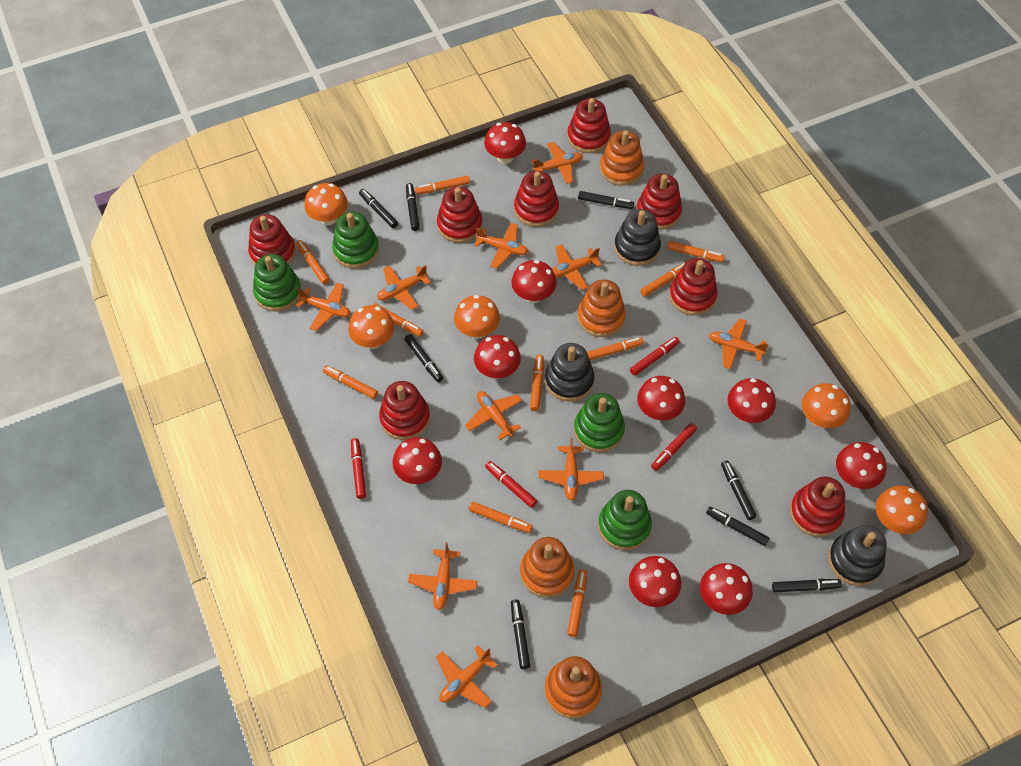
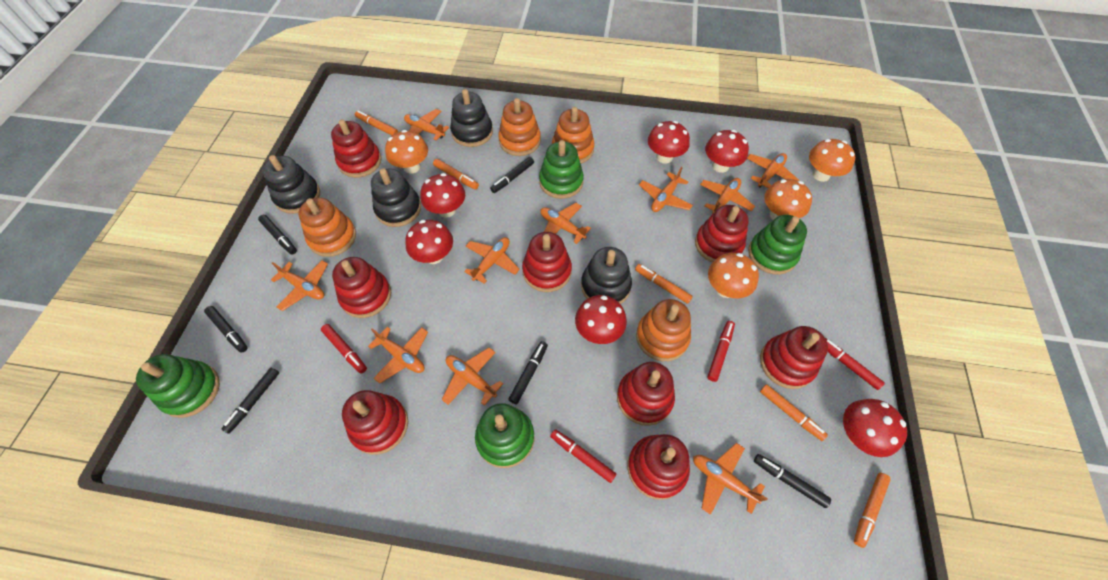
black marker: [359,189,398,228] [404,334,443,382] [406,183,420,231] [511,599,530,669] [578,191,634,209] [706,507,770,546] [721,460,756,520] [772,579,842,593] = 8 -> [204,306,248,353] [222,368,279,434] [258,215,297,255] [490,157,534,193] [508,341,548,404] [754,454,831,508] = 6
black stacking toy: [545,343,594,401] [614,209,661,266] [828,525,887,586] = 3 -> [262,155,320,214] [371,168,421,227] [450,89,493,147] [581,247,632,304] = 4
orange marker: [296,240,330,285] [323,366,378,399] [373,303,424,337] [415,175,470,195] [469,502,533,533] [530,355,544,411] [567,569,587,637] [587,337,644,360] [640,262,686,297] [667,241,725,262] = 10 -> [355,110,398,135] [433,159,479,190] [635,264,693,304] [760,384,828,441] [854,473,891,548] = 5
orange mushroom: [304,183,348,225] [348,305,395,349] [454,295,500,339] [802,383,851,428] [876,486,928,534] = 5 -> [385,130,428,173] [708,253,759,298] [764,179,812,220] [809,139,855,182] = 4
red mushroom: [392,437,442,484] [474,335,521,379] [484,122,526,164] [511,260,556,303] [629,556,681,607] [637,376,685,420] [700,563,753,615] [727,378,776,423] [836,442,886,489] = 9 -> [405,220,453,264] [421,173,465,218] [575,295,627,344] [648,121,690,164] [705,130,749,173] [843,399,907,457] = 6

